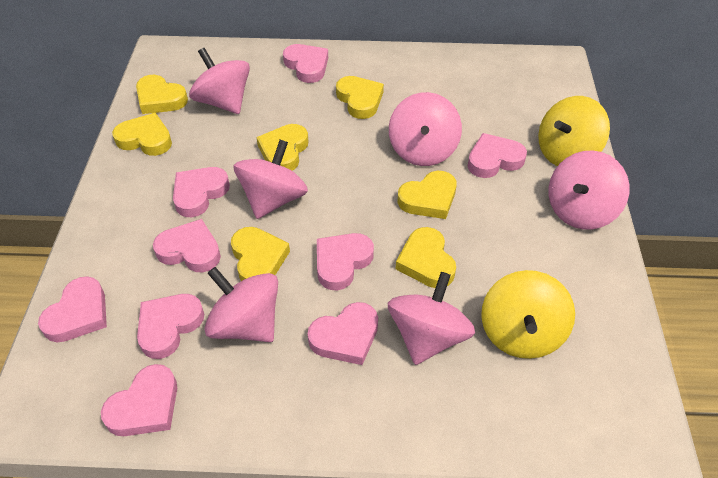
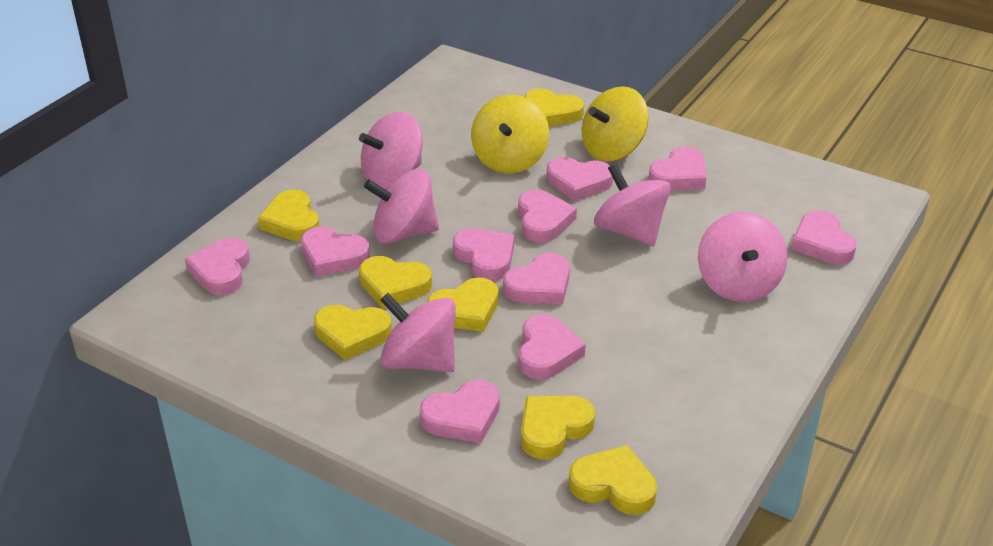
pink heart: [38,276,107,342] [101,364,177,436] [137,294,204,359] [153,219,221,272] [173,167,230,217] [283,44,328,83] [308,302,378,365] [317,233,374,290] [468,133,527,178] = 9 -> [185,237,250,295] [301,226,370,277] [420,380,500,443] [453,228,514,281] [503,253,570,304] [518,190,577,243] [518,314,586,380] [547,157,613,201] [649,147,707,191] [791,210,857,265] = 10
pink spinning top: [189,48,250,114] [204,267,278,342] [233,140,308,219] [388,272,475,365] [389,92,462,166] [549,150,629,229] = 6 -> [359,112,423,189] [364,169,439,244] [380,293,456,372] [594,164,671,246] [698,212,788,302] = 5

